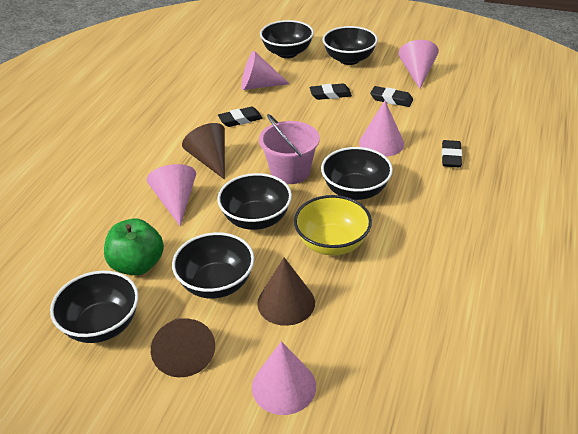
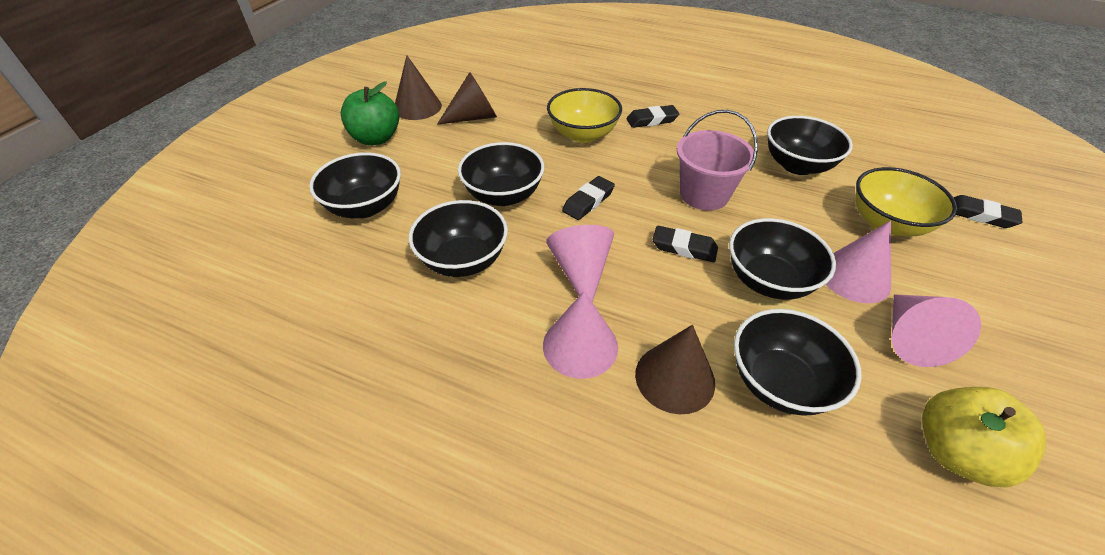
pink cone: [147,164,196,226] [241,51,290,90] [252,341,316,415] [359,101,404,157] [399,40,439,89] = 5 -> [543,291,618,379] [546,225,614,303] [826,221,891,303] [892,294,981,367] = 4
yellow apple: none = 0 -> [922,387,1046,487] = 1
yellow bowl: [294,195,372,255] = 1 -> [547,88,622,143] [856,167,957,236] = 2

